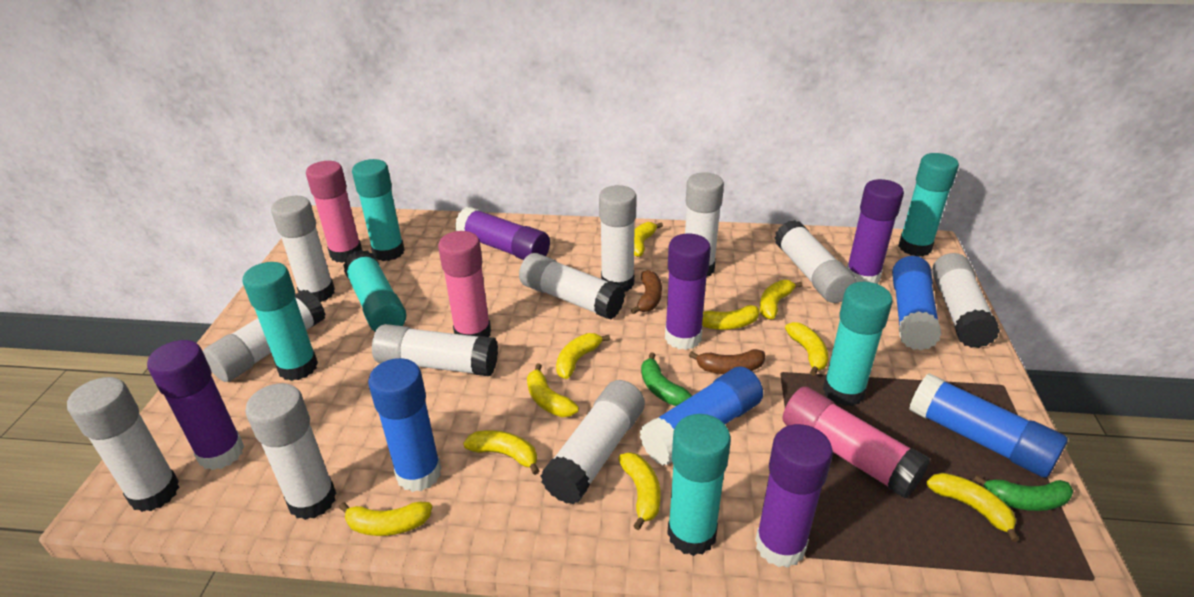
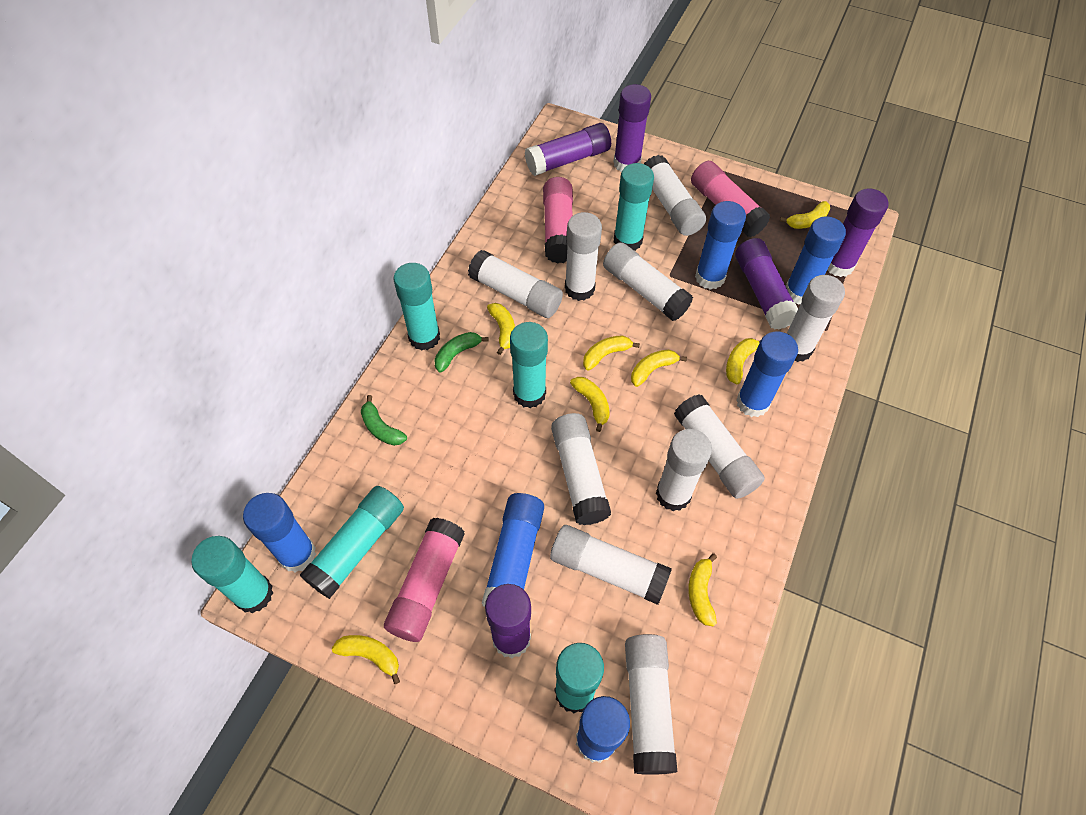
blue glue stick: [368,358,442,492] [640,367,763,466] [892,256,942,350] [909,373,1068,478] = 4 -> [243,493,316,572] [481,493,544,607] [576,696,630,763] [695,201,746,290] [736,331,798,417] [786,216,846,305] = 6
brown banana: [631,270,662,314] [689,349,765,374] = 2 -> none = 0
white glue stick: [67,377,180,512] [203,290,326,382] [245,383,336,520] [271,196,335,302] [372,324,498,376] [519,253,625,320] [541,380,645,504] [599,185,637,292] [685,172,724,276] [775,220,856,303] [932,253,1000,348] = 11 -> [468,250,563,318] [550,525,672,605] [551,413,611,525] [565,212,602,301] [603,242,693,321] [625,634,677,775] [644,155,706,236] [656,429,712,511] [674,394,765,499] [787,275,845,362] = 10
yellow banana: [339,502,432,536] [463,430,539,475] [527,364,579,417] [556,333,610,379] [618,452,661,530] [634,222,663,257] [702,305,760,330] [760,280,802,319] [785,322,828,376] [926,473,1019,542] = 10 -> [332,635,400,684] [487,303,515,355] [570,377,610,432] [583,335,640,371] [631,350,687,387] [688,553,717,627] [726,338,761,384] [780,201,830,229] = 8

